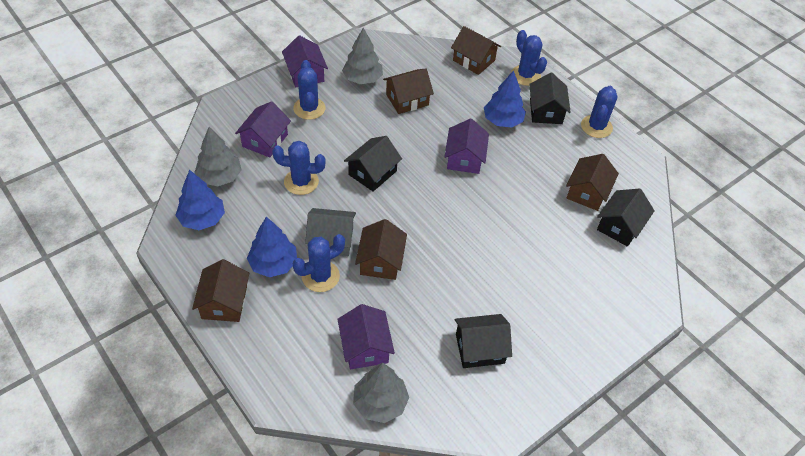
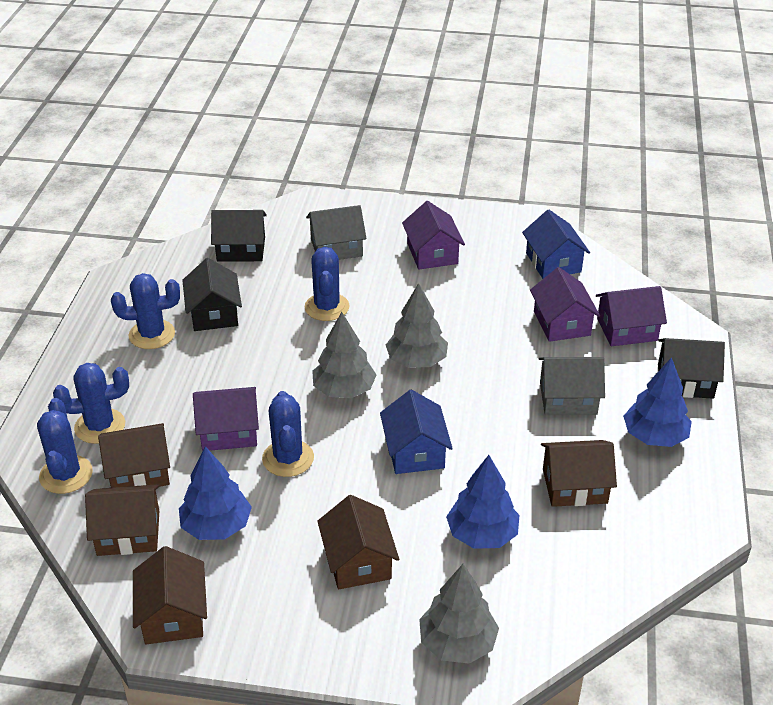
black house: [344,136,402,192] [455,314,512,368] [529,73,571,124] [597,188,655,247] = 4 -> [182,258,242,331] [211,210,267,262] [658,338,725,399] = 3
blue house: none = 0 -> [380,390,453,474] [522,209,590,279] = 2
grey house: [305,208,356,256] = 1 -> [306,205,367,260] [538,357,605,415] = 2

